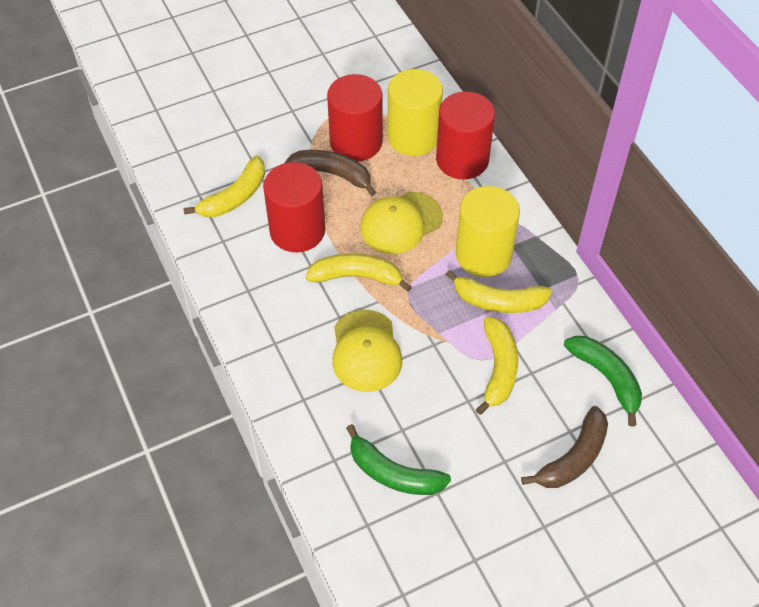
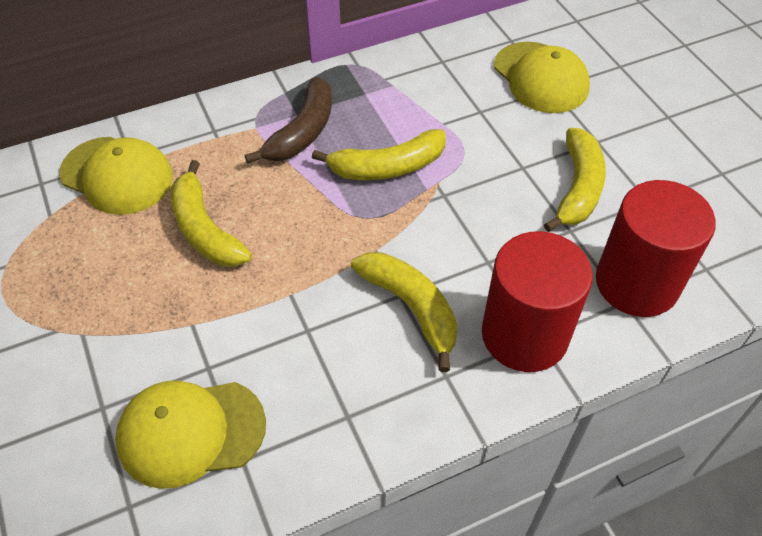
brown banana: [285,150,376,196] [521,406,608,488] = 2 -> [245,77,332,164] = 1
green banana: [346,424,451,495] [564,336,642,427] = 2 -> none = 0
red cylinder: [263,162,325,252] [327,74,383,161] [436,91,495,180] = 3 -> [482,231,593,372] [596,180,716,317] = 2
yellow cap: [332,310,402,392] [360,192,443,254] = 2 -> [59,137,173,215] [115,381,266,489] [494,42,590,113] = 3
yellow cylinder: [387,69,443,156] [455,186,520,277] = 2 -> none = 0

